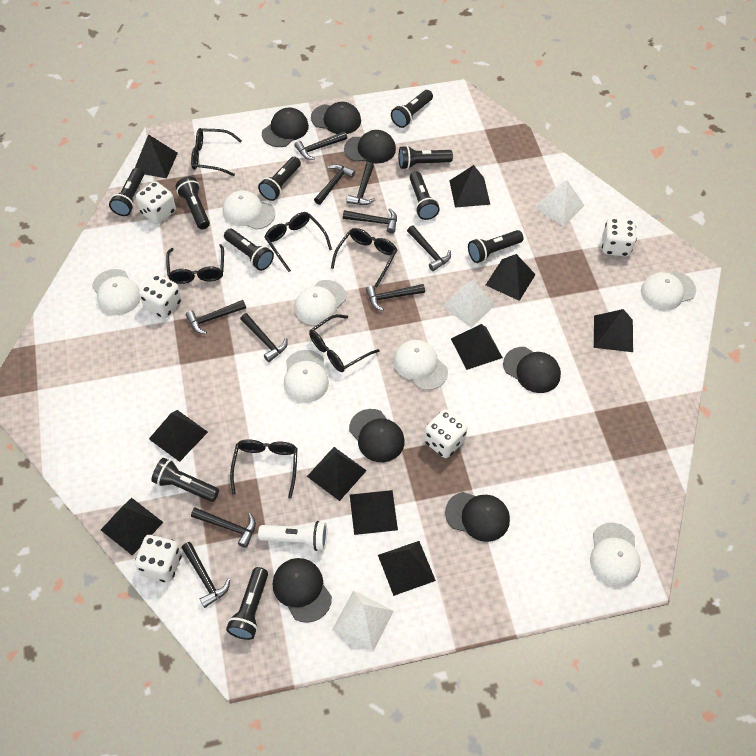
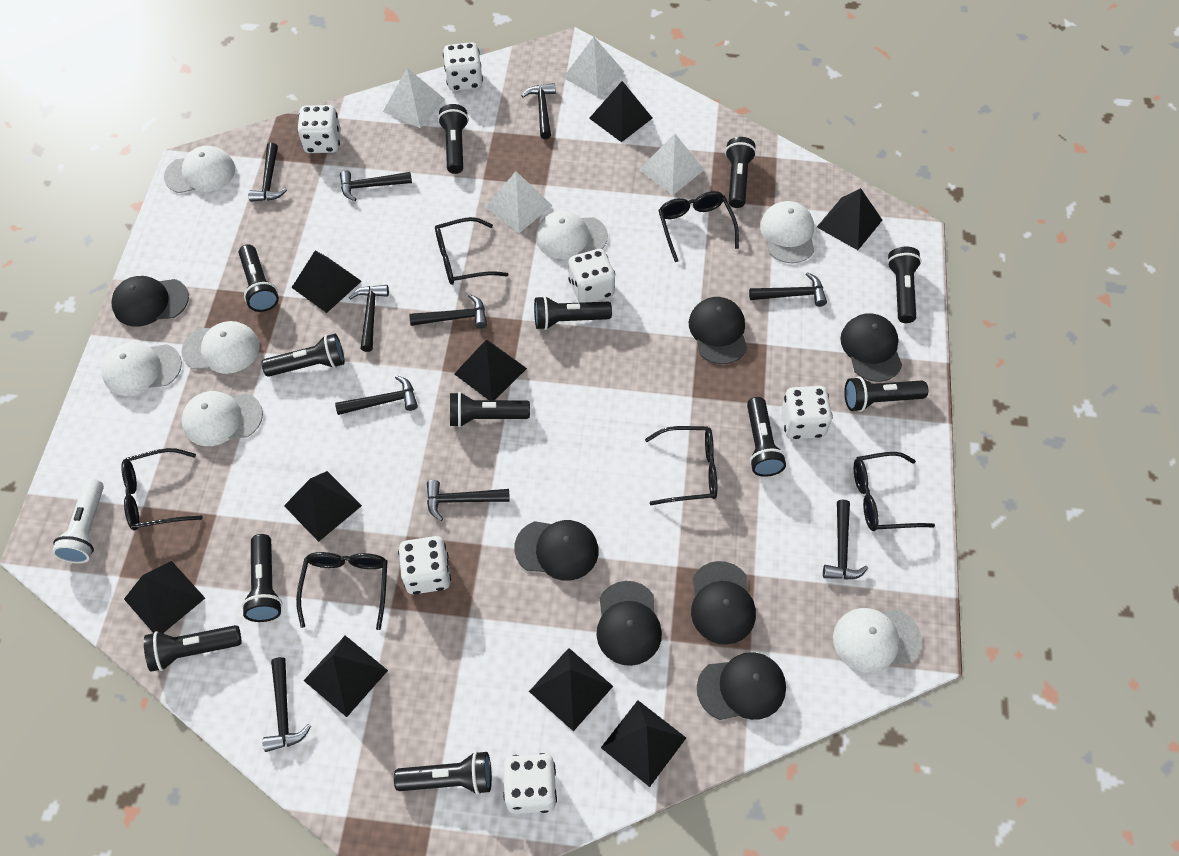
black flashlight: [109,168,144,216] [151,458,219,502] [175,177,210,229] [224,229,274,271] [226,567,268,640] [258,157,301,201] [391,90,433,128] [399,145,453,170] [410,172,440,220] [468,230,523,263] = 10 -> [144,625,242,672] [239,244,279,312] [242,534,282,622] [262,334,345,377] [394,751,492,795] [438,104,469,174] [450,392,530,427] [534,296,612,330] [725,137,756,208] [747,397,786,477] [844,376,928,412] [887,247,921,323] = 12
black pyramid: [101,498,163,556] [135,134,178,178] [149,410,208,462] [307,447,367,501] [350,490,398,535] [378,541,436,596] [449,165,490,208] [451,324,503,370] [486,254,536,301] [594,309,633,352] = 10 -> [124,561,205,633] [284,471,362,542] [291,251,362,313] [303,635,388,717] [454,340,527,400] [529,648,613,731] [589,81,653,142] [601,700,686,787] [817,188,882,250] = 9
white dice: [135,535,182,582] [136,181,176,224] [139,274,182,319] [424,409,467,458] [602,218,637,257] = 5 -> [297,105,341,153] [398,536,451,594] [443,42,483,91] [503,753,557,814] [568,249,615,303] [781,386,833,439] = 6
white pyramid: [332,591,394,652] [442,280,496,328] [535,180,584,226] = 3 -> [383,68,445,128] [485,171,552,233] [563,37,624,97] [639,134,704,195] = 4

